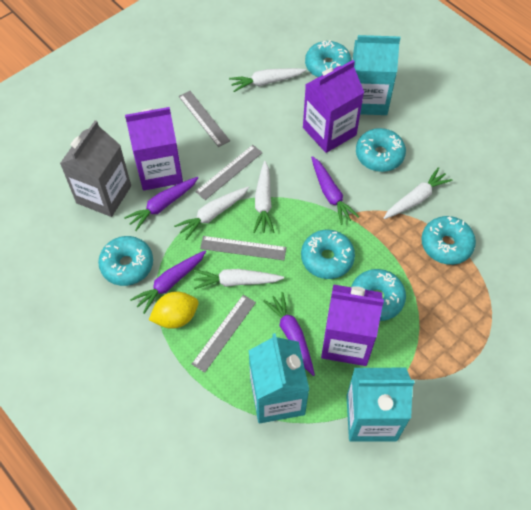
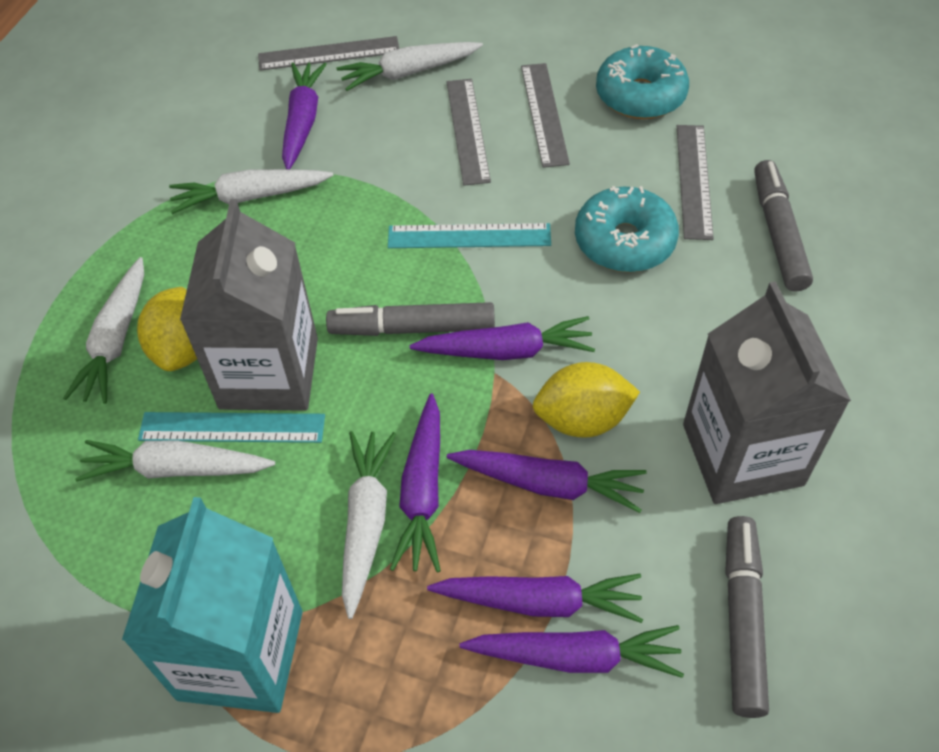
grey carton: [60,120,131,217] = 1 -> [180,199,318,411] [683,281,851,504] = 2
grey marker: none = 0 -> [326,302,495,336] [725,516,769,718] [754,160,813,292] = 3
purple carrot: [124,177,198,231] [130,250,206,314] [263,292,315,376] [311,156,359,225] = 4 -> [282,63,327,169] [390,394,441,572] [410,316,595,360] [427,574,643,623] [447,450,647,513] [459,625,684,678] = 6
purple carton: [125,107,183,190] [303,60,364,153] [321,284,384,366] = 3 -> none = 0
turquoise carton: [249,333,309,423] [346,368,414,442] [352,35,400,115] = 3 -> [122,497,303,713] = 1
turquoise donut: [98,236,153,286] [301,230,355,279] [305,41,351,77] [351,269,406,321] [356,128,406,172] [421,216,476,265] = 6 -> [575,186,679,272] [596,44,689,119] = 2
turquoise ruler: none = 0 -> [138,412,325,443] [388,223,551,248] = 2
yellow lemon: [149,291,198,329] = 1 -> [137,287,197,371] [533,362,640,438] = 2

